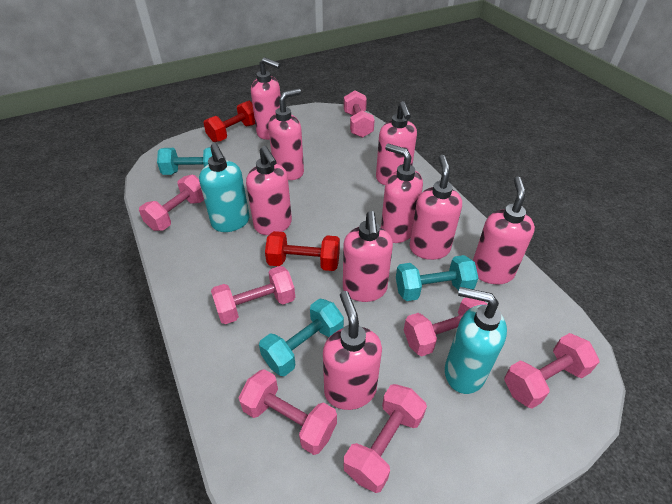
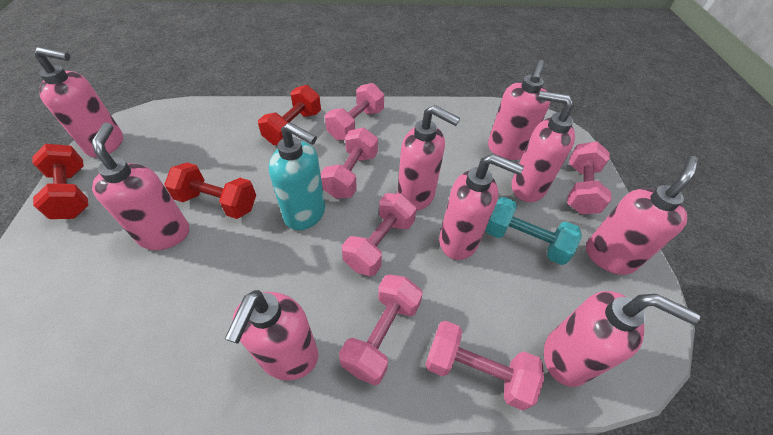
pink dumbbell: [139,175,204,231] [211,266,295,324] [239,369,337,455] [344,90,375,138] [344,384,427,493] [404,298,488,356] [504,333,600,409] = 7 -> [321,127,378,199] [325,83,384,140] [339,274,423,385] [342,193,416,276] [425,321,544,411] [567,141,612,214] = 6
red dumbbell: [203,101,255,142] [265,231,340,271] = 2 -> [32,144,89,219] [164,162,256,219] [258,85,321,145] = 3
turquoise dumbbell: [157,147,212,175] [259,298,344,376] [396,255,478,301] = 3 -> [485,197,582,265] = 1
turquoise soap dispenser: [199,143,250,232] [445,287,507,394] = 2 -> [269,122,325,230] = 1

